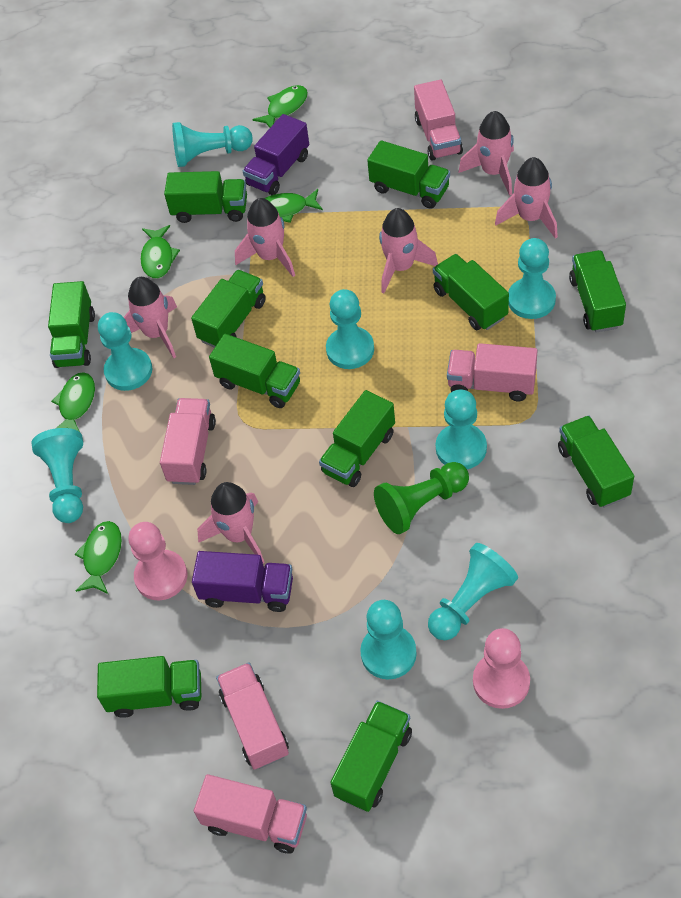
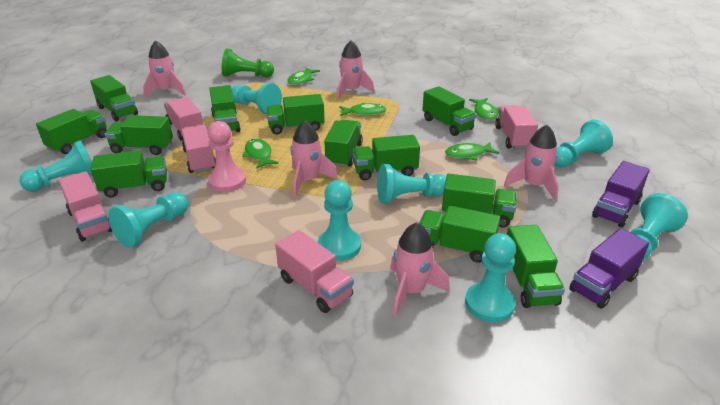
green truck: [48,281,95,368] [97,656,201,718] [164,171,247,223] [191,270,266,348] [209,334,300,408] [319,390,395,487] [330,701,412,812] [367,140,450,209] [433,254,509,330] [558,416,634,508] [569,250,626,333] = 11 -> [36,109,107,154] [90,75,138,121] [91,150,167,197] [105,115,173,155] [209,85,241,132] [266,94,325,135] [324,120,363,167] [353,135,420,180] [419,206,500,263] [422,86,476,136] [442,174,517,227] [507,225,565,308] = 12
pink pawn: [129,522,187,601] [473,628,530,709] = 2 -> [208,121,246,192] = 1
pink rocket: [124,277,177,358] [197,482,265,563] [235,198,295,277] [379,208,438,293] [459,111,514,196] [495,157,558,239] = 6 -> [143,40,186,98] [290,120,338,197] [337,40,374,100] [390,222,450,316] [504,125,559,201] = 5

